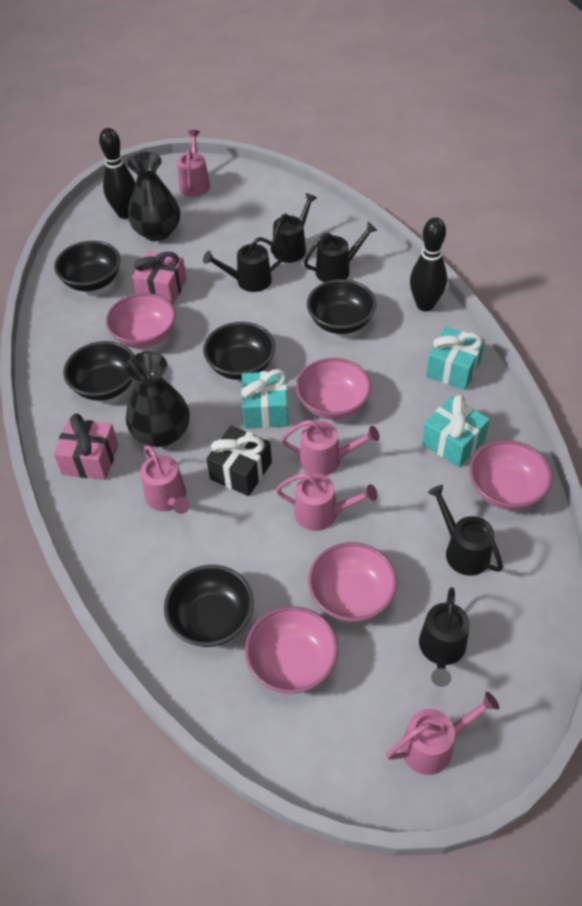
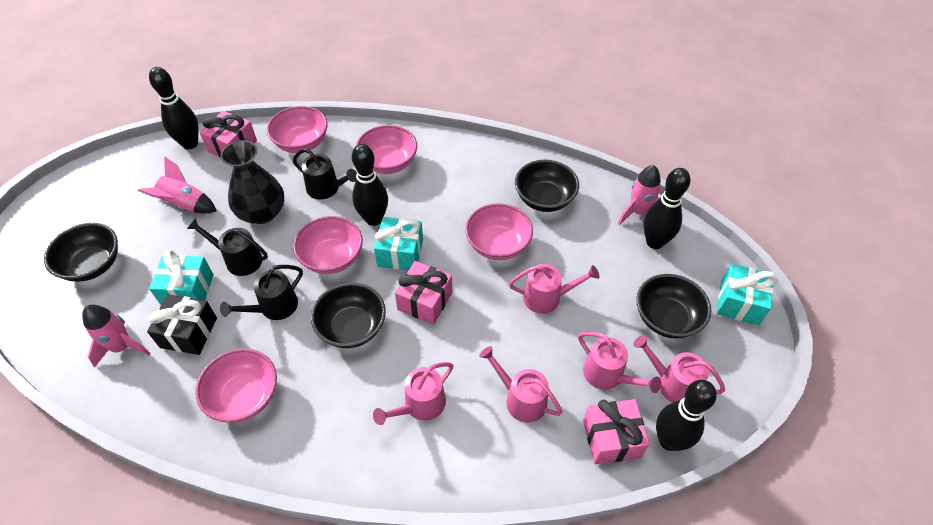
black bowl: [54,241,121,291] [63,341,134,401] [164,565,254,647] [203,322,275,380] [307,279,376,334] = 5 -> [44,223,118,282] [311,283,386,348] [515,160,579,212] [636,274,711,339] = 4
black bowling pin: [99,128,135,219] [410,217,447,311] = 2 -> [149,67,198,149] [352,144,388,226] [644,168,690,249] [656,380,716,451] = 4
black vase: [125,352,190,447] [127,152,180,241] = 2 -> [220,140,284,224] = 1
black watering can: [203,237,284,292] [271,193,317,263] [304,222,377,282] [419,587,470,687] [428,485,503,576] = 5 -> [187,218,268,276] [220,265,303,320] [293,149,357,199] = 3
pink gift: [54,413,118,480] [132,251,187,305] = 2 -> [200,111,257,158] [395,261,452,325] [583,399,650,464] = 3
pink rocket: none = 0 -> [82,305,151,368] [138,157,217,213] [618,165,661,225] = 3

